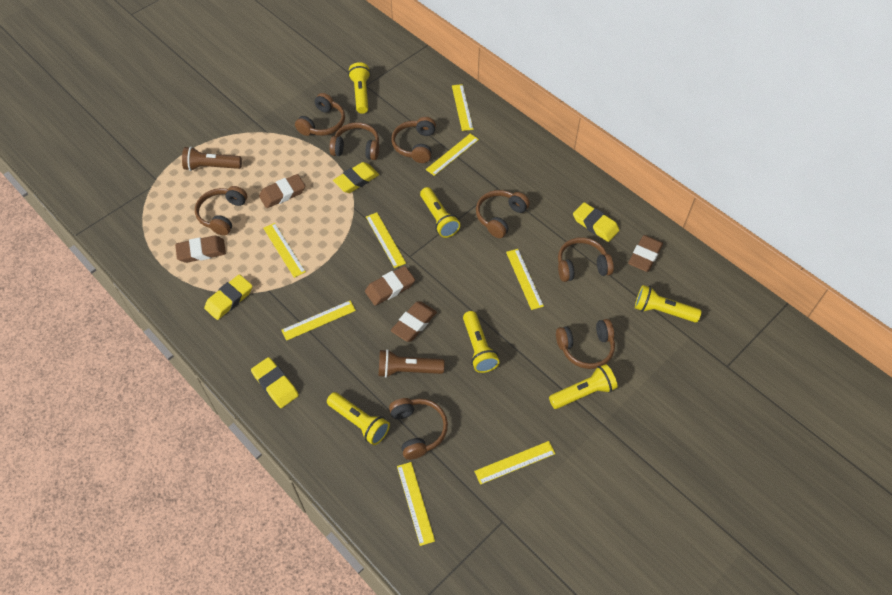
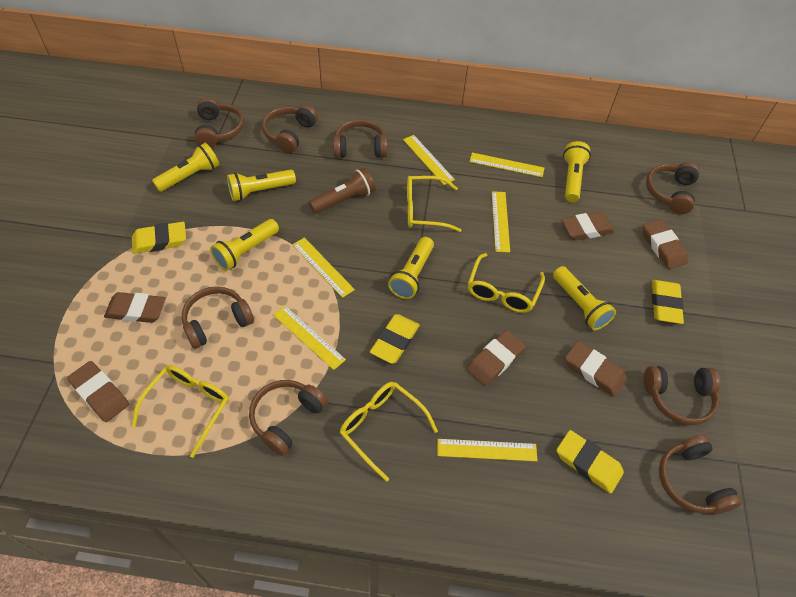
brown eraser: [175,236,226,263] [259,174,305,208] [365,266,415,306] [391,301,437,342] [628,235,663,272] = 5 -> [67,361,129,422] [104,292,166,323] [466,330,526,386] [562,212,615,240] [565,341,627,397] [643,219,688,269] = 6
brown flashlight: [182,147,242,171] [378,349,445,378] = 2 -> [309,168,375,214] = 1
yellow glasses: none = 0 -> [132,365,229,458] [340,382,438,482] [407,176,462,232] [468,253,545,313] = 4
yellow ruler: [263,223,306,278] [281,301,356,341] [366,212,406,268] [397,462,435,546] [426,133,479,176] [452,84,473,131] [474,441,556,485] [506,249,544,310] = 8 -> [273,306,346,370] [292,237,355,298] [403,135,455,185] [437,439,537,461] [469,153,544,177] [492,191,510,253] = 6

